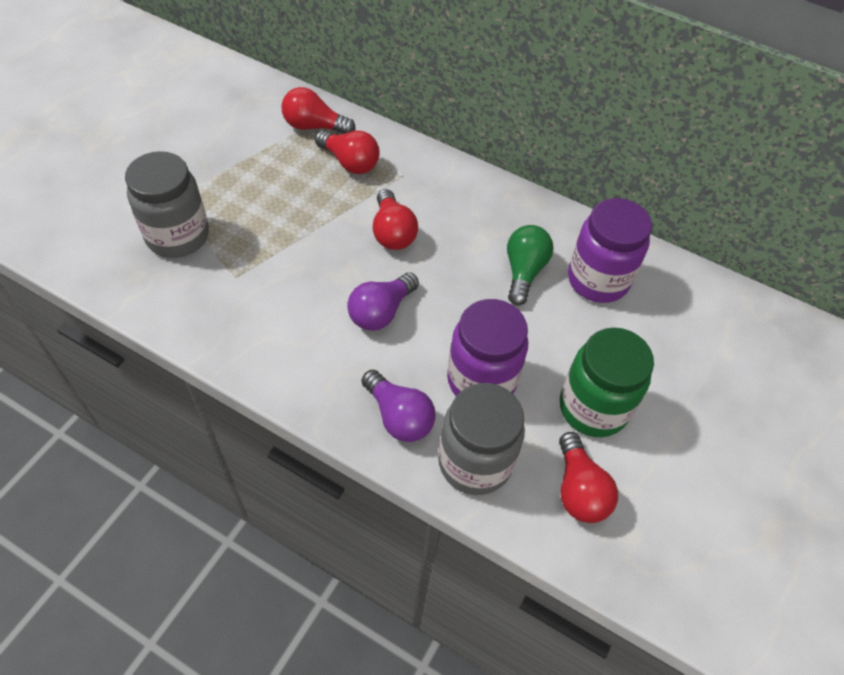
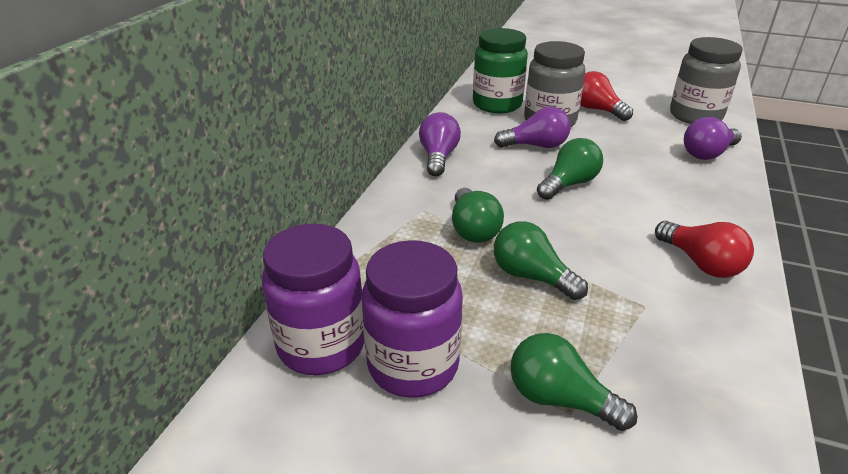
green light bulb: [507,225,554,306] = 1 -> [452,188,504,243] [494,221,588,300] [510,333,637,431] [537,138,603,200] = 4
purple light bulb: [347,273,419,331] [362,370,436,442] = 2 -> [419,112,461,176] [494,106,571,148] [684,117,742,160] = 3
red light bulb: [282,87,356,134] [315,130,380,174] [373,189,418,250] [559,432,618,523] = 4 -> [580,71,633,121] [655,221,754,278] = 2

